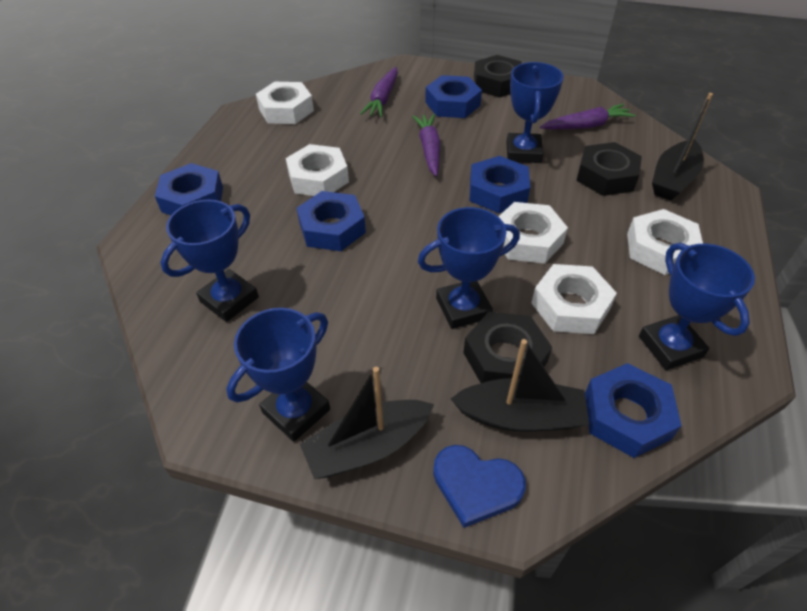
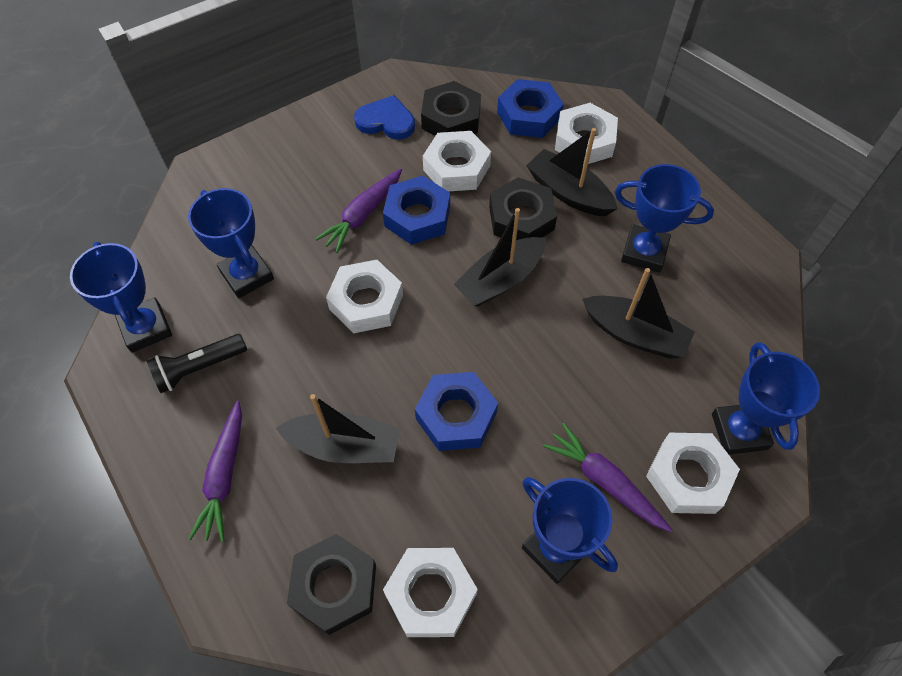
black boat: [300,367,434,479] [451,339,589,432] [652,93,713,200] = 3 -> [276,394,400,463] [453,208,546,307] [526,128,618,216] [582,268,695,358] = 4
black flashlight: none = 0 -> [147,334,247,393] = 1
blue nut: [155,163,223,215] [296,191,366,251] [425,75,482,118] [470,156,530,213] [585,363,682,458] = 5 -> [383,176,450,245] [415,372,498,451] [497,79,564,138] = 3

